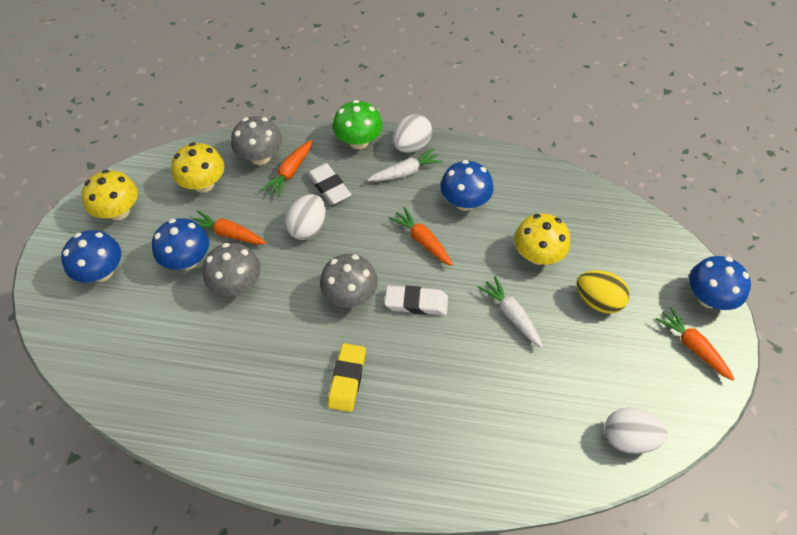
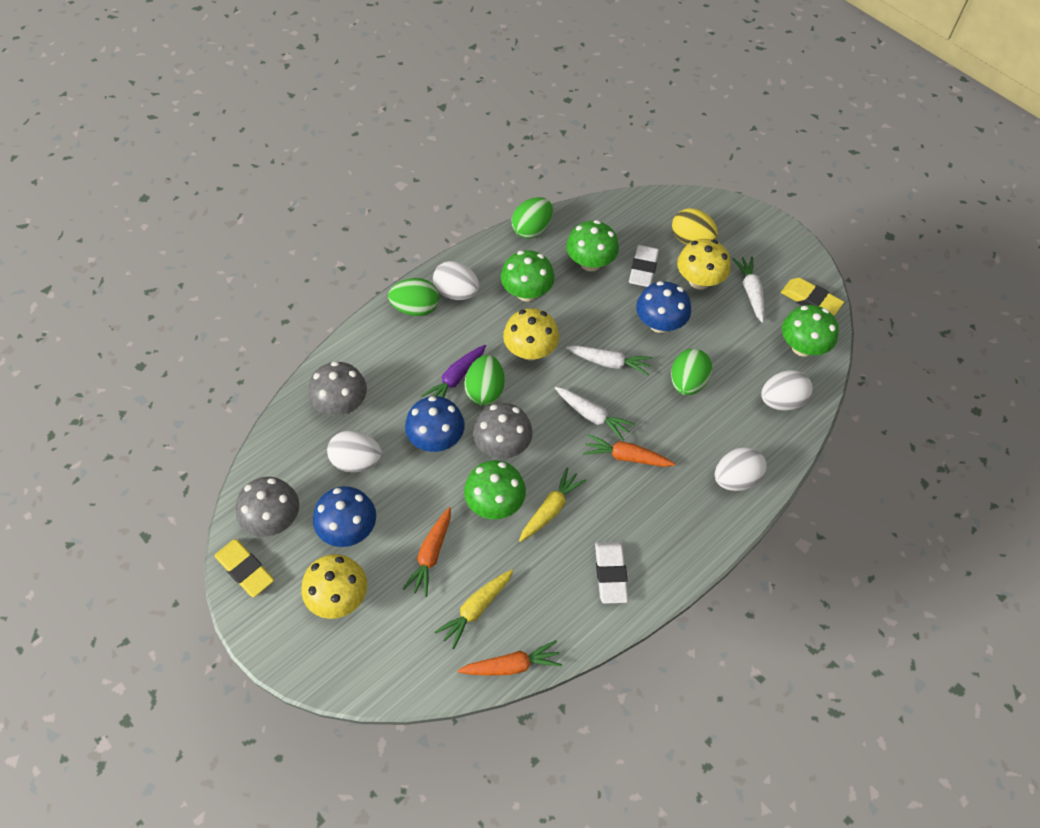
blue mushroom: [61,230,121,282] [152,218,209,270] [440,160,493,211] [689,256,751,310] = 4 -> [313,486,376,547] [405,396,465,452] [636,281,691,333] = 3
green egg: none = 0 -> [388,278,439,316] [464,355,505,405] [512,197,553,238] [671,349,712,395] = 4
green mushroom: [333,100,383,149] = 1 -> [464,460,526,519] [501,250,555,302] [566,220,619,271] [782,305,839,357] = 4
orange carrot: [192,210,266,245] [261,140,313,198] [389,207,453,266] [655,307,734,381] = 4 -> [403,507,451,597] [458,640,562,676] [583,434,675,467] = 3
purple carrot: none = 0 -> [421,345,486,397] = 1
white carrot: [367,148,443,182] [478,276,543,348] = 2 -> [555,387,635,441] [566,345,652,375] [733,256,765,323] = 3
white egg: [285,194,326,240] [393,114,432,153] [605,408,668,454] = 3 -> [327,430,383,472] [433,261,479,300] [715,447,767,491] [761,370,813,411] = 4
yellow carrot: none = 0 -> [435,570,513,649] [519,467,586,542] = 2
yellow eraser: [328,343,366,412] = 1 -> [215,539,274,597] [781,278,844,316] = 2

